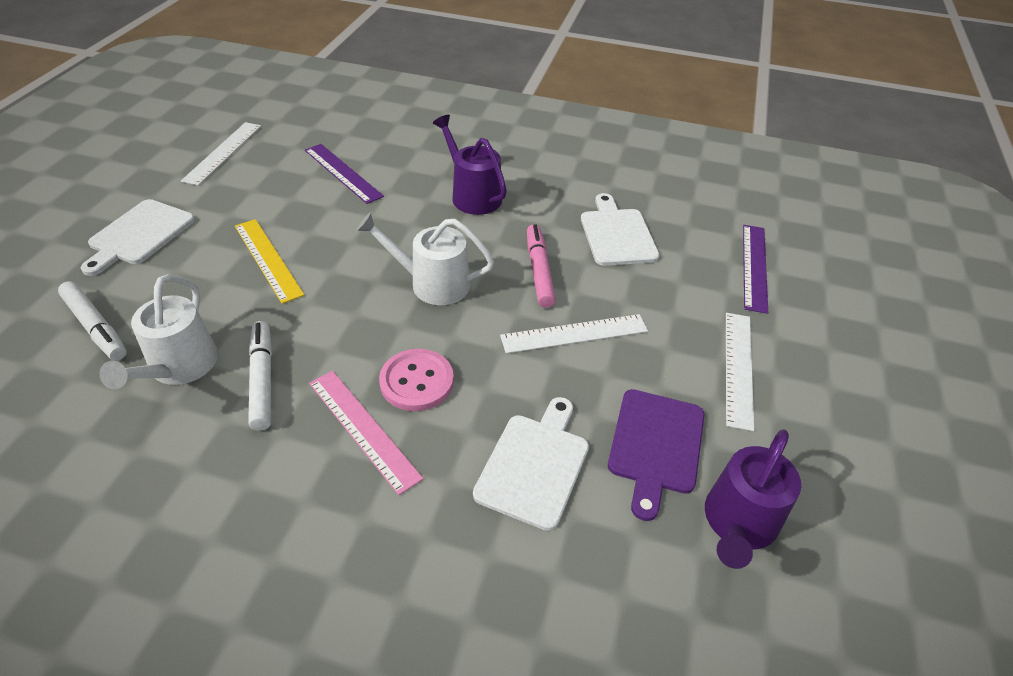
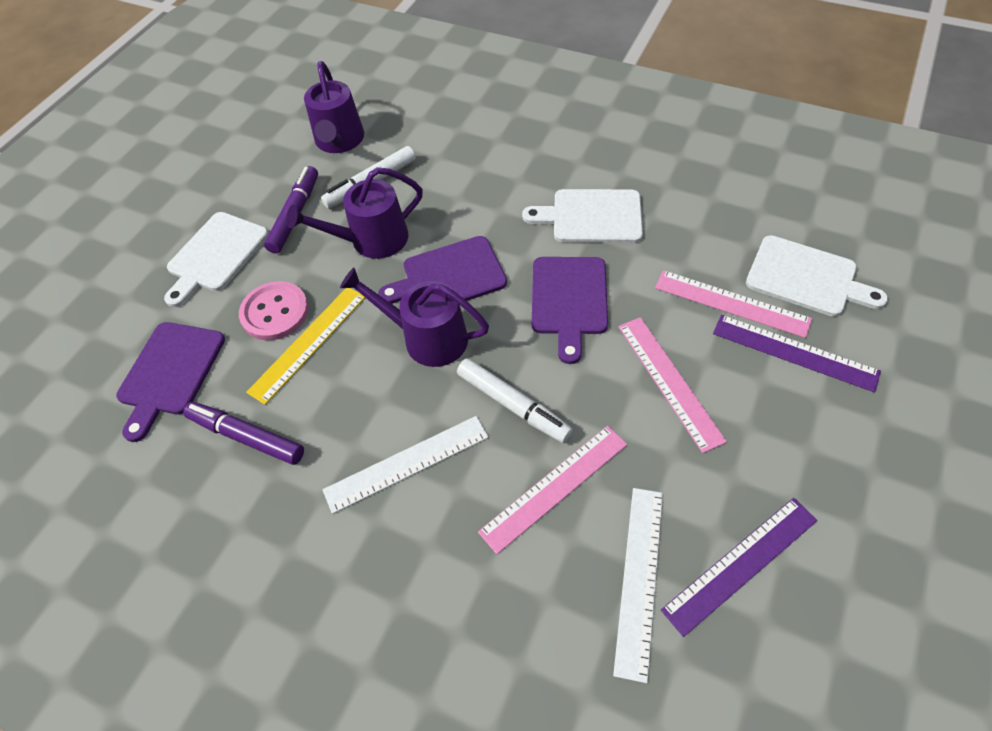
pink marker: [527,224,556,308] = 1 -> none = 0
pink ruler: [309,371,423,495] = 1 -> [478,426,627,554] [618,317,727,453] [655,270,812,338] = 3
purple cutting board: [608,389,704,521] = 1 -> [116,322,225,442] [378,236,507,304] [532,257,608,364] = 3
purple marker: none = 0 -> [183,402,304,465] [264,166,318,254] = 2
purple watering can: [433,115,507,215] [705,429,801,569] = 2 -> [286,167,423,259] [304,61,364,153] [340,267,489,367] = 3
white ruler: [181,122,261,186] [500,314,648,353] [726,313,754,431] = 3 -> [322,416,489,514] [613,488,663,683] = 2
white watering can: [99,274,218,389] [356,213,494,305] = 2 -> none = 0

